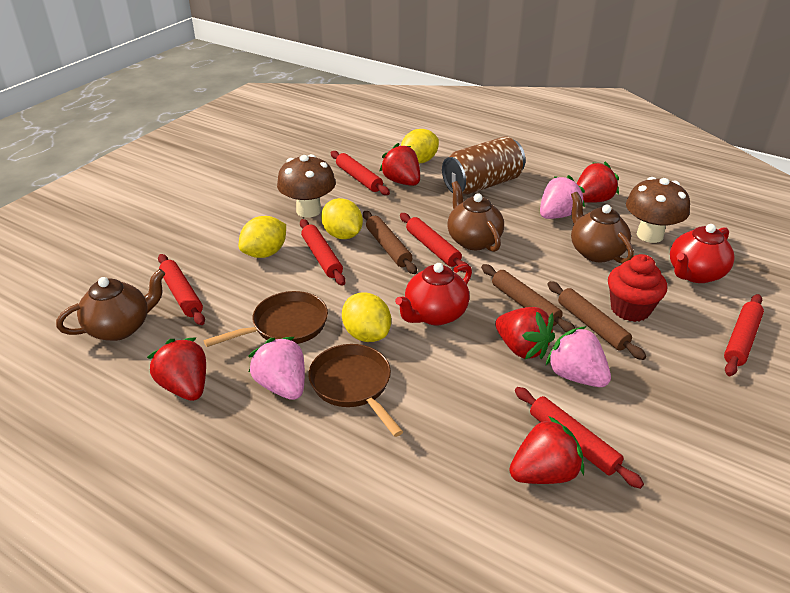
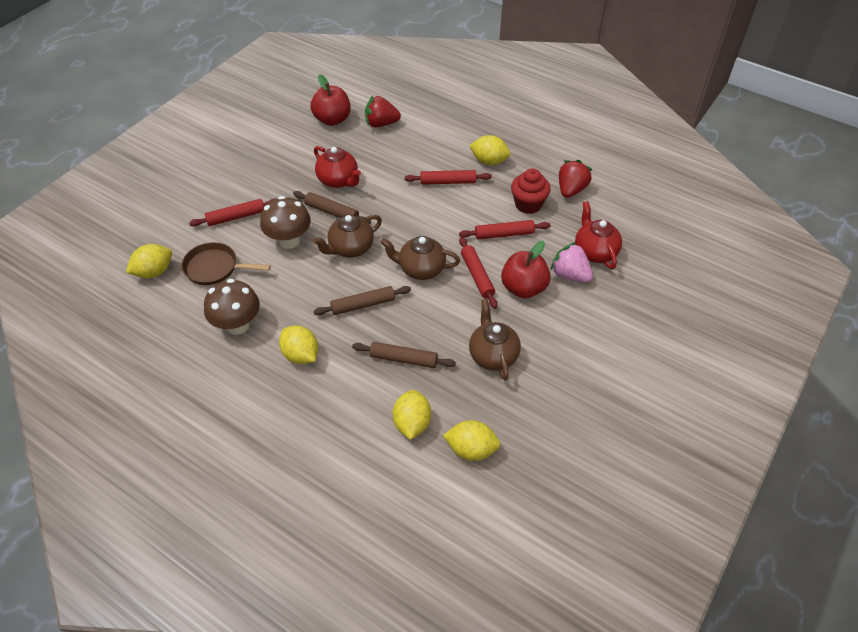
brown can: [442,136,525,195] = 1 -> none = 0
brown pan: [204,291,328,347] [309,344,403,437] = 2 -> [182,242,271,285] = 1
pink strawberry: [248,337,305,400] [540,175,585,219] [546,326,611,387] = 3 -> [550,242,593,283] = 1
red apple: none = 0 -> [310,74,351,126] [501,241,551,298] = 2
red rolling pin: [158,254,205,325] [300,219,346,286] [331,151,390,195] [400,213,468,273] [515,387,644,489] [724,294,764,376] = 6 -> [189,199,274,227] [405,170,492,185] [459,220,550,239] [459,237,498,309] = 4
red strawberry: [147,337,206,401] [380,143,420,186] [495,307,555,359] [509,416,584,484] [577,162,619,203] = 5 -> [365,96,401,127] [559,160,593,198] = 2
yellow lemon: [238,216,286,258] [321,198,363,239] [342,293,391,342] [401,129,439,163] = 4 -> [126,244,172,278] [279,326,318,364] [393,390,431,440] [443,420,500,461] [469,135,510,165] = 5

